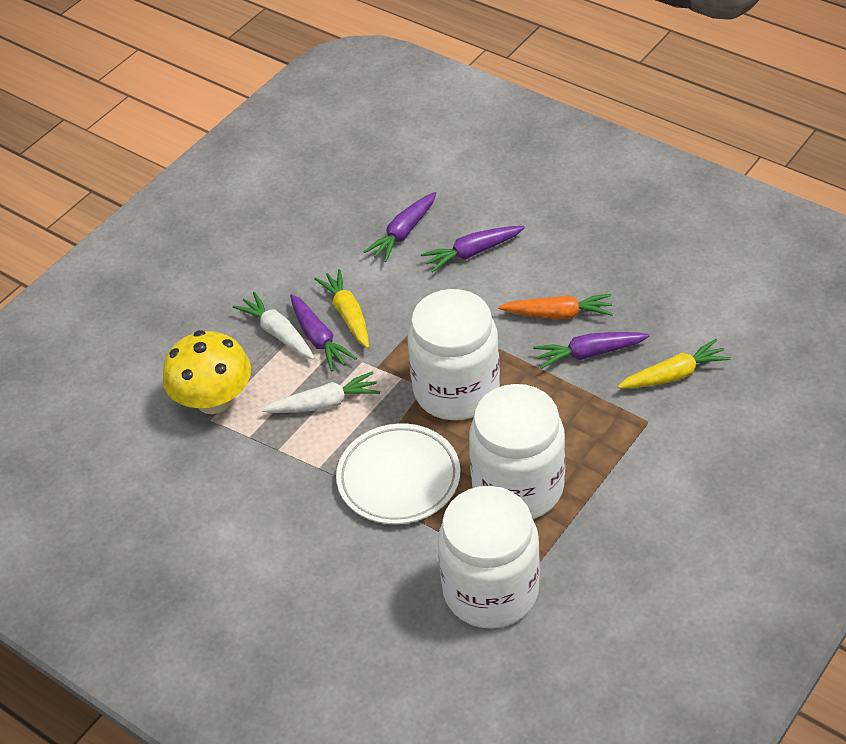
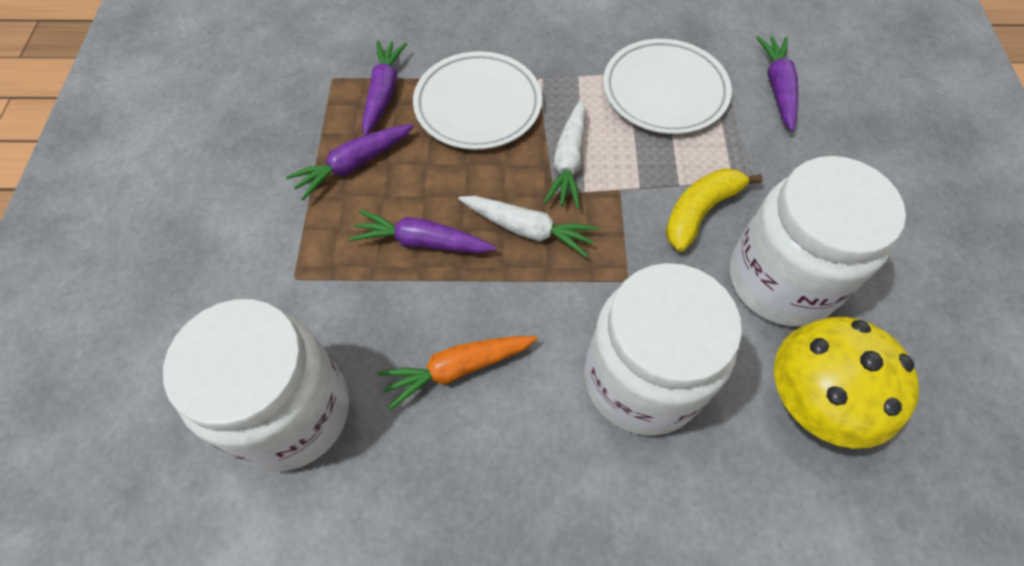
white plate: [336,424,460,524] = 1 -> [413,51,542,150] [603,39,732,134] = 2
yellow banana: none = 0 -> [666,168,763,252] = 1
yellow carrot: [314,269,369,349] [617,339,731,388] = 2 -> none = 0

